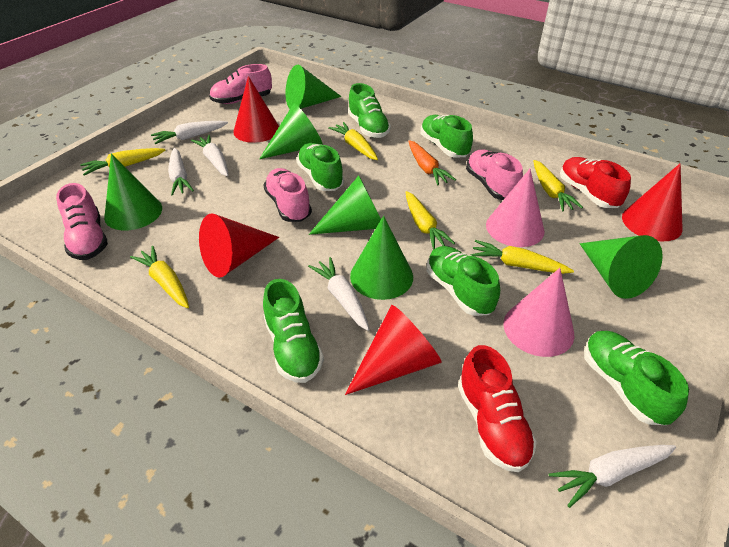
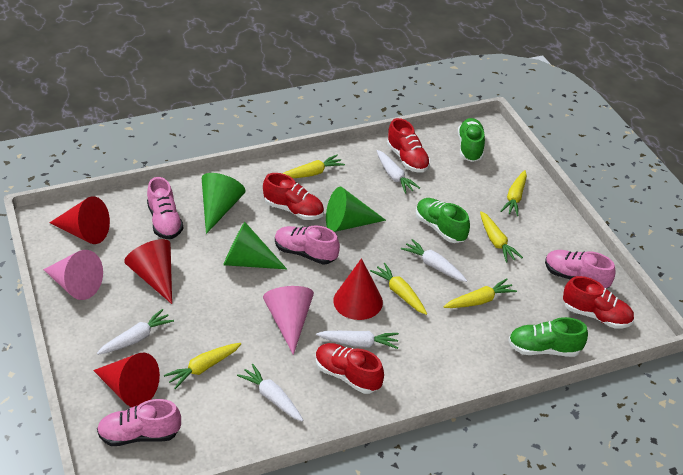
green cone: [104,153,162,231] [259,103,323,159] [285,65,342,109] [309,176,381,235] [350,216,413,300] [580,235,663,299] = 6 -> [202,173,246,234] [223,222,287,269] [326,187,386,232] = 3
green shoe: [263,279,324,383] [296,143,344,191] [348,83,391,138] [420,115,473,158] [427,246,500,316] [584,331,689,425] = 6 -> [416,198,470,243] [458,118,485,162] [508,317,588,357] = 3
orange carrot: [408,140,456,185] = 1 -> none = 0
red shoe: [458,345,537,472] [560,157,631,208] = 2 -> [263,173,324,220] [316,343,384,394] [387,118,430,173] [563,276,634,329] = 4

